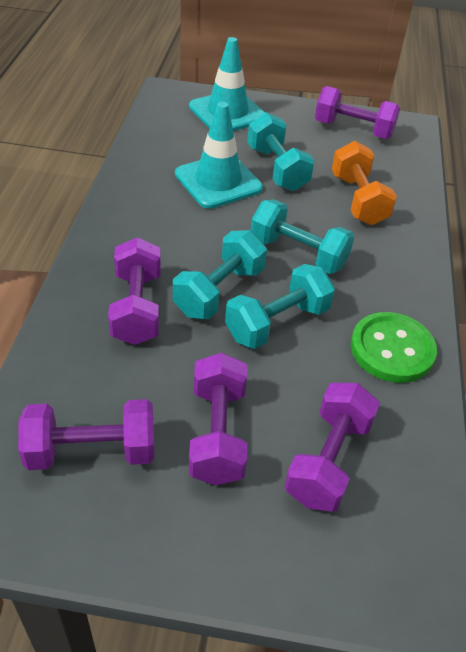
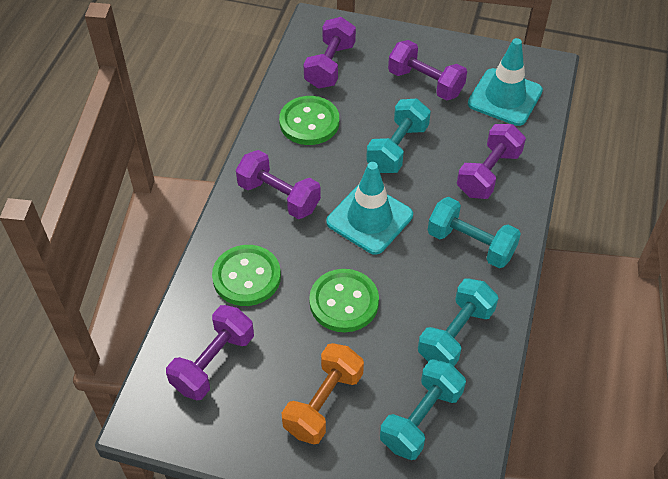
green button: [351,312,437,383] = 1 -> [212,245,281,306] [279,96,339,145] [309,269,379,332] = 3

